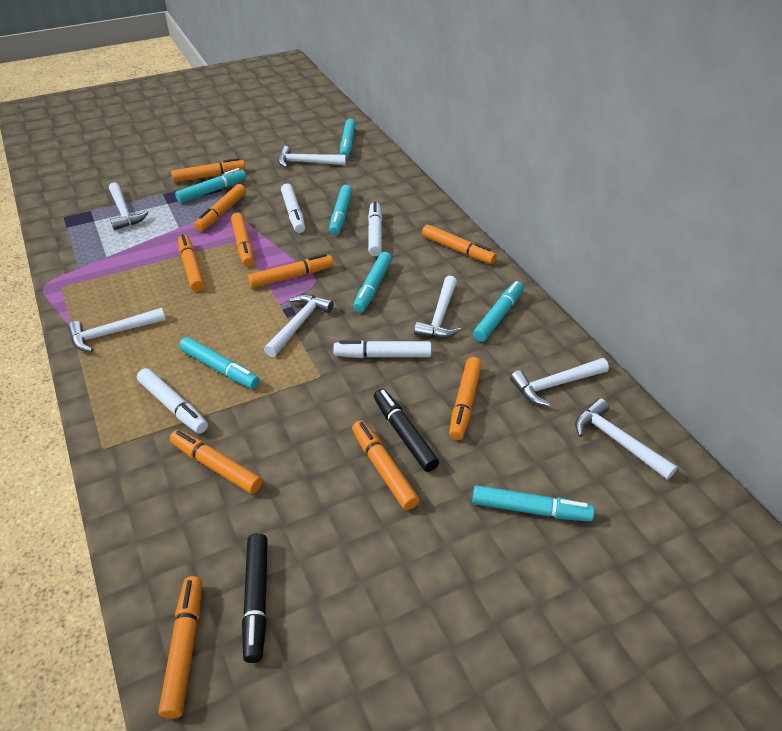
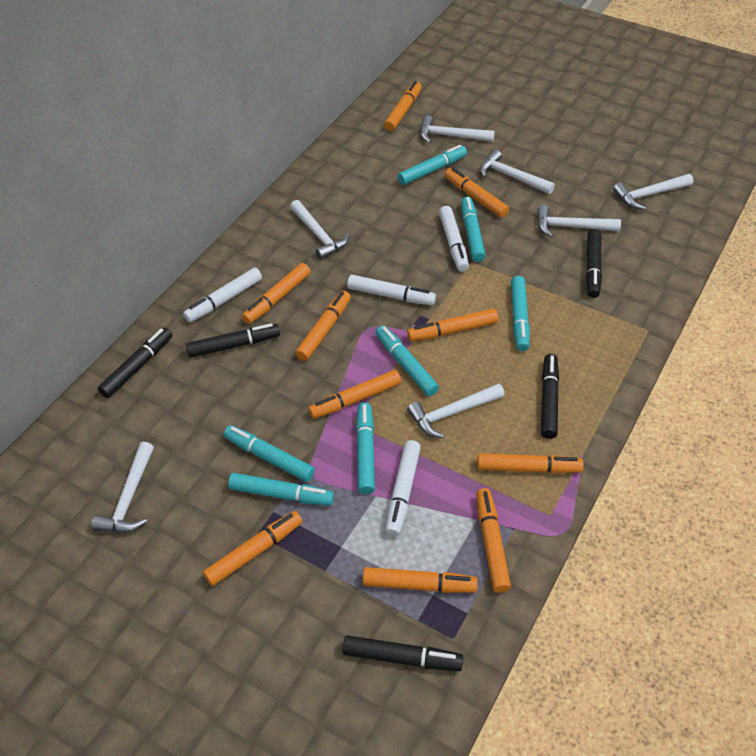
black marker: [242,533,268,663] [374,389,439,472] = 2 -> [98,327,172,398] [186,323,280,358] [342,635,463,671] [541,354,559,439] [586,229,602,298] = 5

